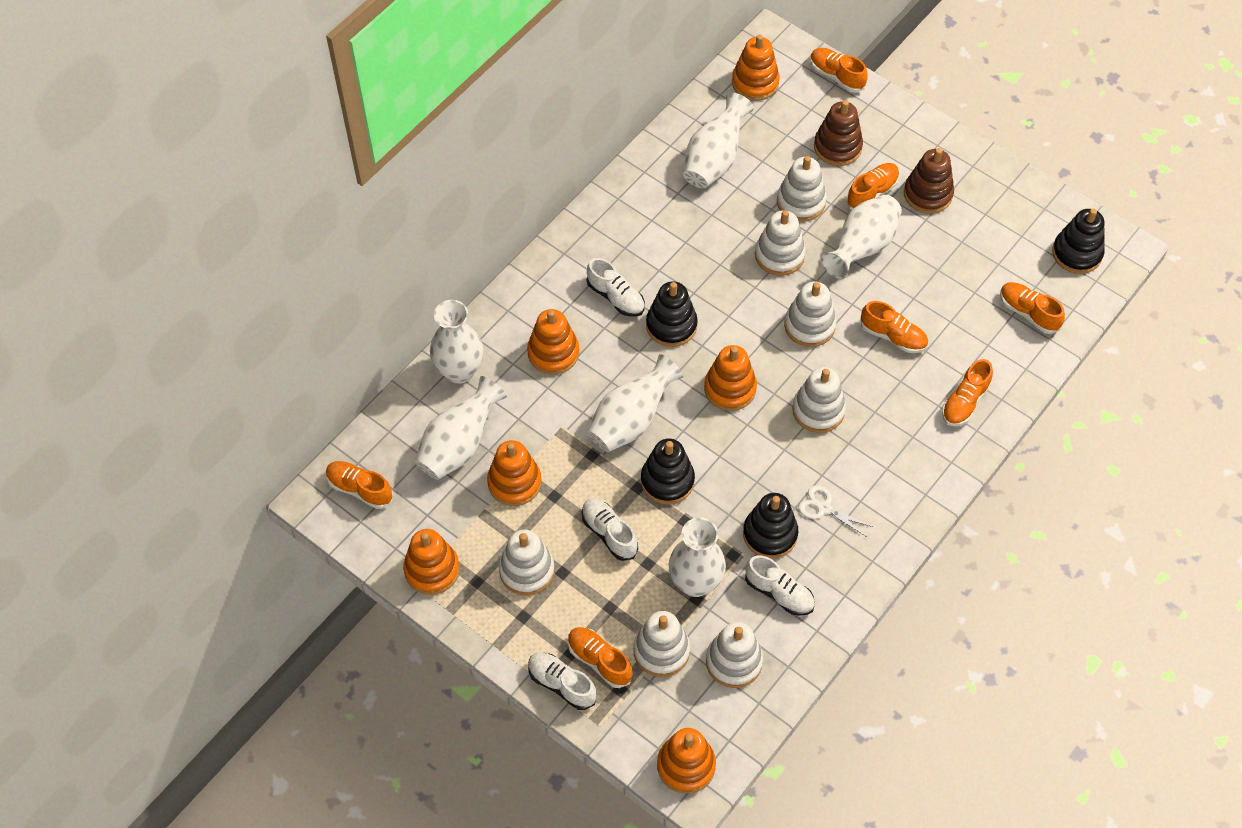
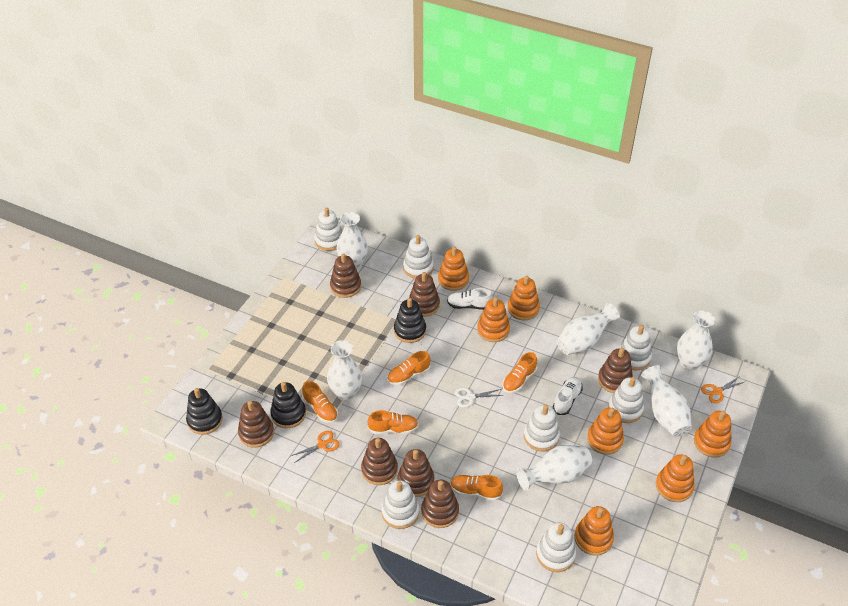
black stacking toy: [641,439,695,504] [646,281,698,347] [743,493,798,559] [1052,208,1105,274] = 4 -> [186,388,223,435] [270,382,306,428] [394,298,426,343] = 3
brown stacking toy: [814,100,863,166] [904,148,954,214] = 2 -> [238,401,274,448] [330,253,361,298] [361,438,398,485] [397,449,434,497] [409,272,440,317] [421,480,459,528] [598,348,633,393] = 7
orange scissors: none = 0 -> [291,431,340,463] [701,376,744,403] = 2
orange shoe: [326,461,393,509] [568,627,633,688] [810,48,867,92] [846,163,899,210] [861,301,928,353] [942,359,993,426] [1000,282,1065,334] = 7 -> [302,381,338,423] [368,410,419,434] [387,351,431,385] [450,475,503,501] [503,352,537,393] = 5
orange stacking toy: [403,529,460,595] [487,440,542,506] [527,309,579,375] [657,728,716,794] [704,345,757,411] [732,35,780,101] = 6 -> [438,247,469,291] [477,297,510,342] [508,276,540,320] [574,506,614,556] [587,408,624,455] [656,454,694,502] [694,411,732,458] = 7
white shoe: [528,653,597,710] [582,498,638,561] [587,258,645,317] [745,556,815,616] = 4 -> [447,288,493,310] [553,377,583,415] = 2

